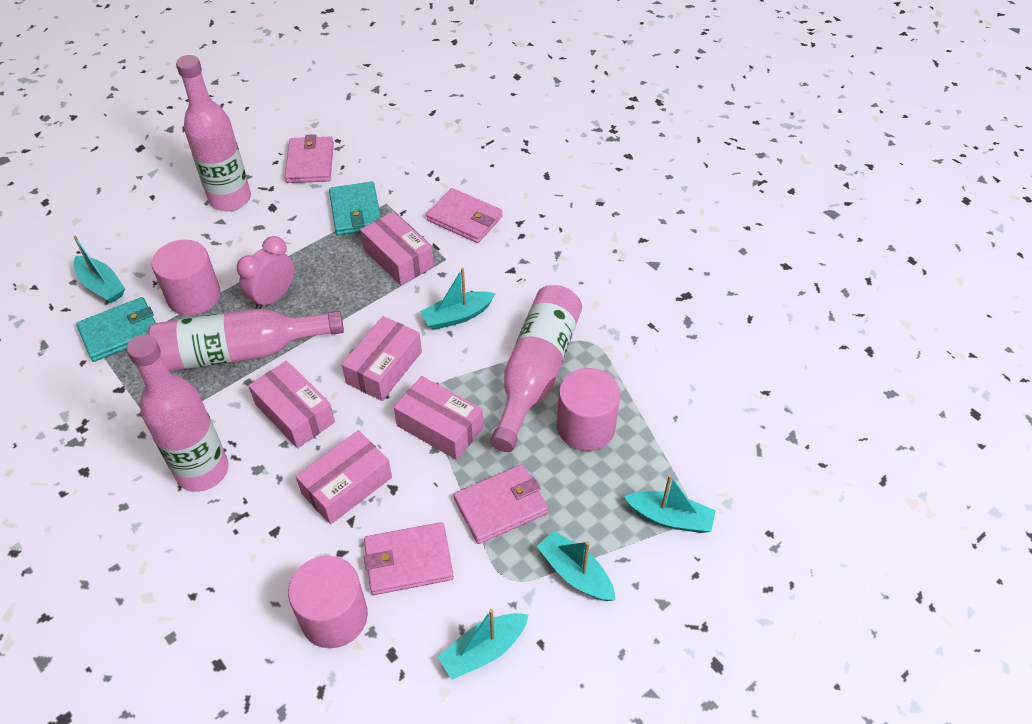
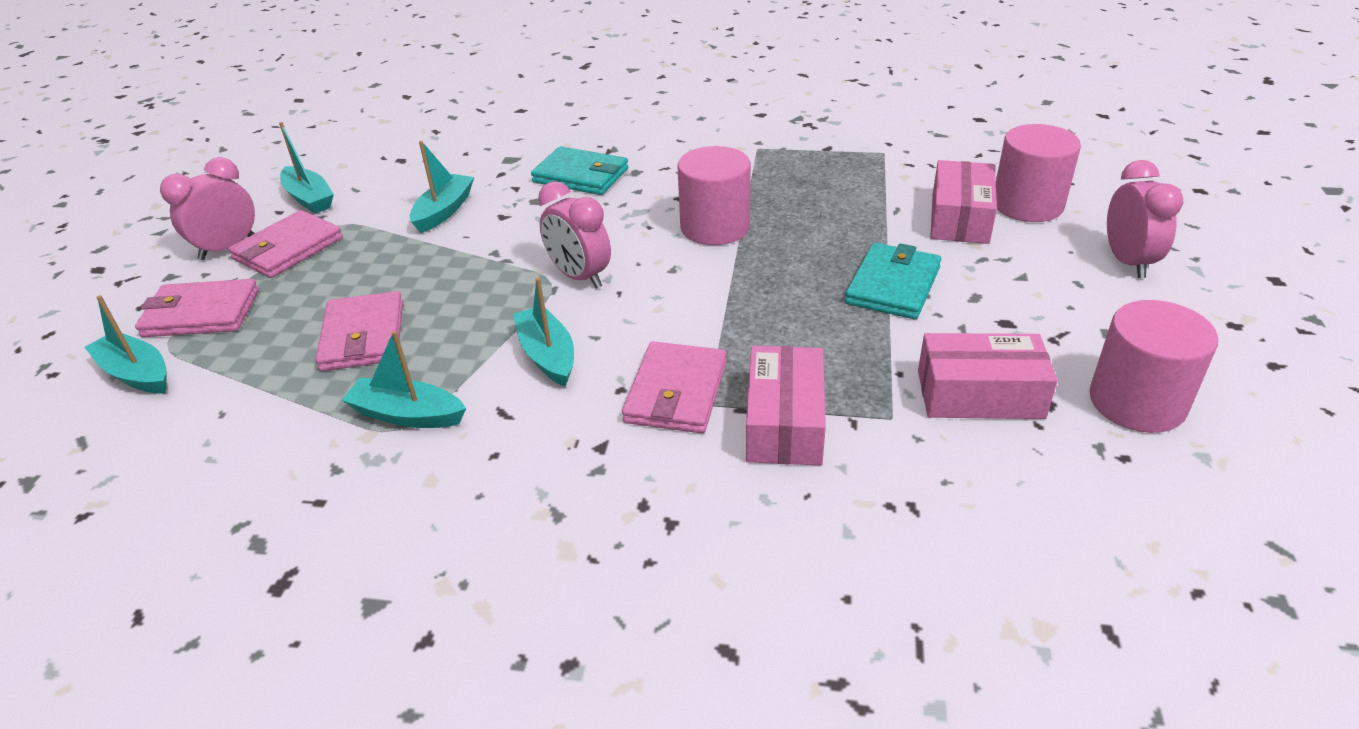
pink bottle: [127,334,229,492] [147,309,344,371] [176,55,251,211] [490,285,582,452] = 4 -> none = 0
pink box: [248,360,335,448] [296,430,392,524] [342,316,422,401] [360,212,434,285] [394,376,483,460] = 5 -> [746,346,826,466] [918,333,1058,419] [930,160,997,244] = 3
pink clock: [237,236,295,309] = 1 -> [160,157,255,260] [538,181,611,289] [1107,160,1183,278] = 3

